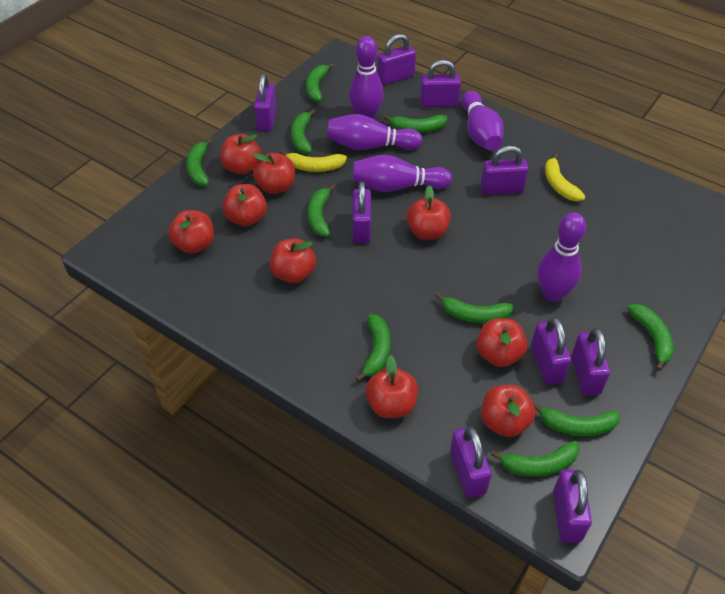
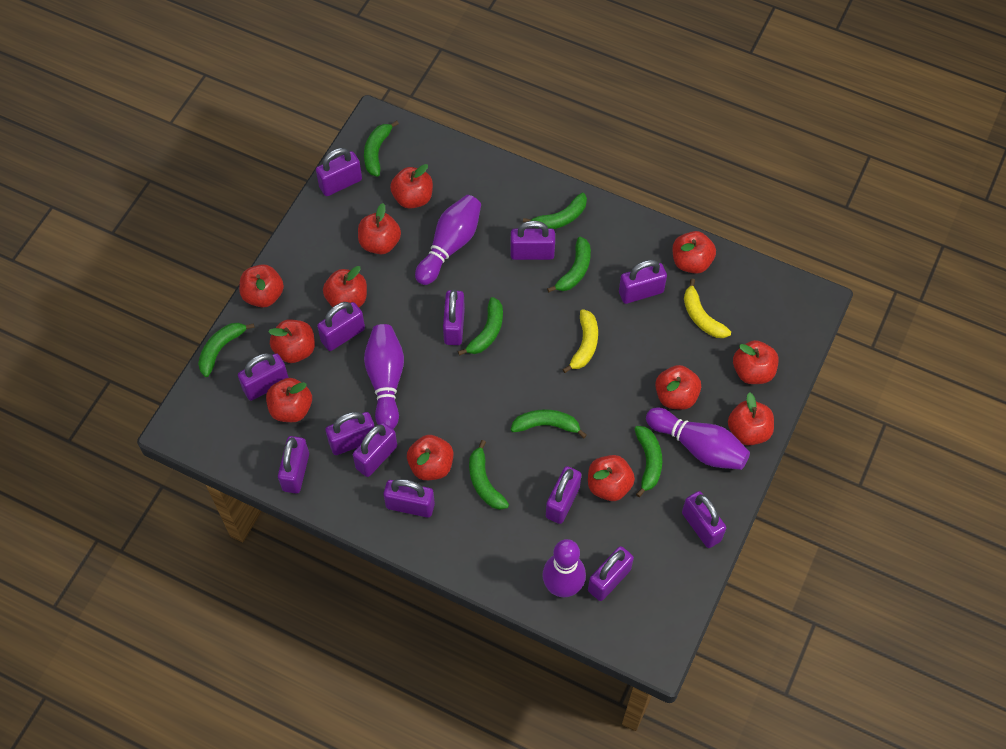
green banana: [186,138,212,186] [291,109,316,154] [306,63,334,102] [308,184,336,236] [356,314,390,382] [383,115,448,133] [435,292,514,323] [491,441,580,477] [533,402,620,436] [627,304,674,371] = 10 -> [198,323,255,377] [364,121,399,177] [458,297,503,356] [469,440,509,510] [511,409,587,438] [523,193,587,229] [547,237,591,292] [635,426,662,497] = 8
purple bowling pin: [327,114,423,150] [349,36,384,119] [352,155,452,192] [461,91,504,151] [538,212,586,302] = 5 -> [364,324,404,429] [415,195,481,285] [542,539,586,597] [646,407,750,470] = 4
purple padlock: [254,74,277,131] [353,181,371,243] [377,34,416,85] [420,60,461,107] [450,426,492,498] [481,146,529,195] [531,317,571,385] [553,470,592,543] [572,328,610,396] = 9 -> [238,353,289,401] [278,436,309,493] [316,148,362,196] [317,302,365,351] [325,412,375,455] [353,423,397,477] [383,479,435,518] [443,289,465,345] [511,221,555,260] [546,466,582,524] [588,546,634,601] [619,260,667,304] [682,491,726,548] = 13
red apple: [168,210,214,254] [220,134,261,175] [222,184,267,226] [253,153,295,194] [270,238,316,283] [366,355,418,418] [406,185,451,240] [476,318,528,367] [481,385,536,437] = 9 -> [239,264,284,307] [266,378,312,422] [268,319,315,363] [323,266,367,307] [358,203,401,254] [390,164,433,209] [407,435,454,480] [588,455,635,501] [655,365,701,410] [672,231,716,274] [728,392,774,445] [733,340,779,384] = 12

